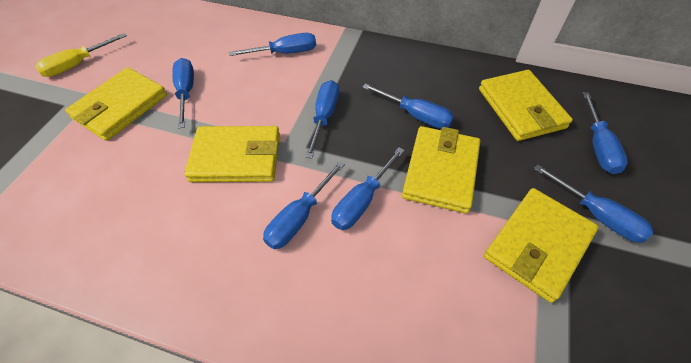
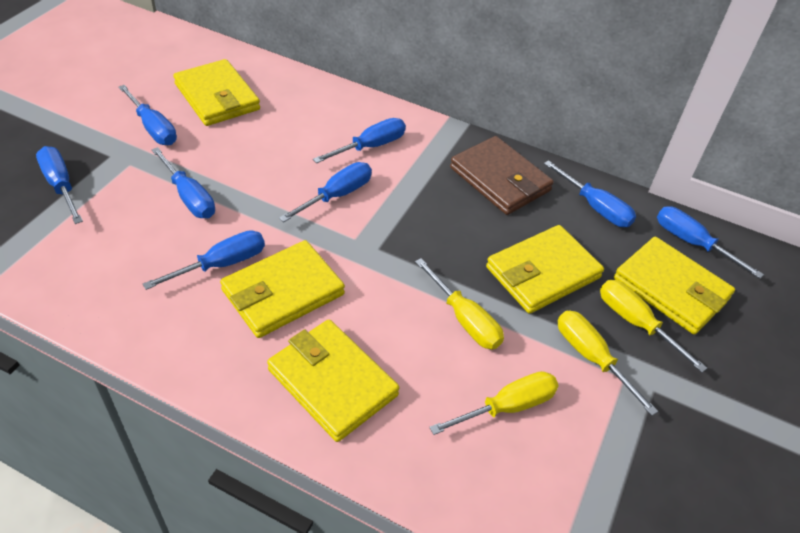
brown wallet: none = 0 -> [450,136,554,215] = 1
yellow screwdriver: [35,33,127,77] = 1 -> [415,258,504,349] [429,371,559,435] [558,310,658,416] [600,280,707,372] = 4

